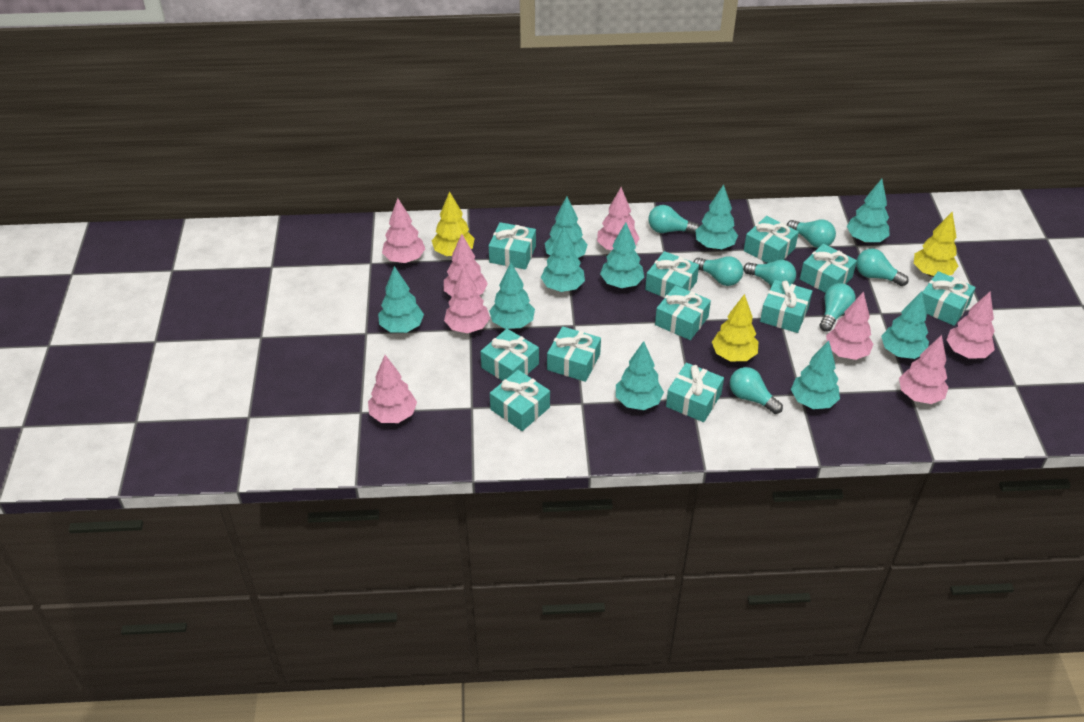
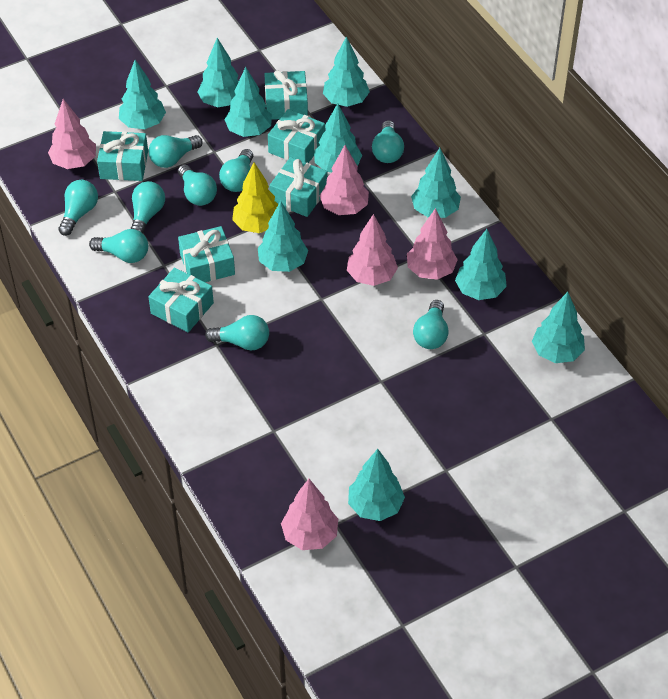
pink tree: [368,355,417,423] [382,198,425,263] [444,234,488,297] [444,266,490,333] [597,187,640,250] [826,292,874,360] [899,335,949,404] [946,292,995,359] = 8 -> [48,99,96,169] [281,479,338,550] [320,145,369,215] [347,214,398,286] [407,208,458,280] = 5
turquoise gift: [481,329,539,381] [489,222,536,270] [490,370,550,431] [547,326,601,382] [645,251,699,298] [655,285,711,340] [666,363,724,422] [744,216,799,263] [760,280,812,333] [800,244,857,293] [922,271,976,326] = 11 -> [97,131,148,181] [148,267,214,332] [178,226,235,282] [264,70,308,120] [268,109,325,163] [270,157,328,217] = 6
turquoise light bulb: [648,205,699,234] [693,256,743,286] [730,367,783,414] [743,260,796,286] [787,220,836,248] [820,283,856,332] [856,248,909,286] = 7 -> [58,180,98,236] [89,229,148,263] [131,181,165,233] [148,135,203,168] [178,164,217,206] [205,315,269,350] [219,149,253,192] [372,120,404,163] [413,300,449,349] = 9
yellow tree: [432,191,475,256] [712,294,758,361] [914,212,958,277] = 3 -> [232,162,278,233] = 1

